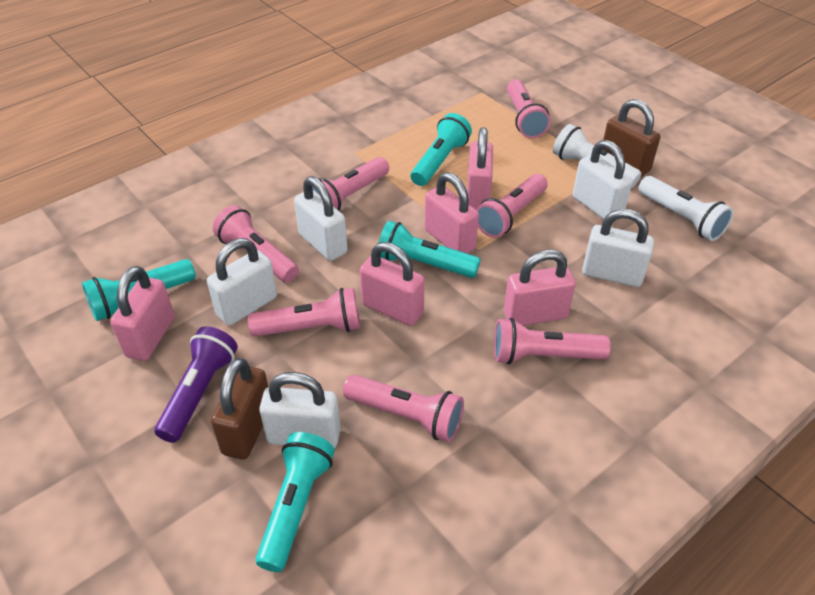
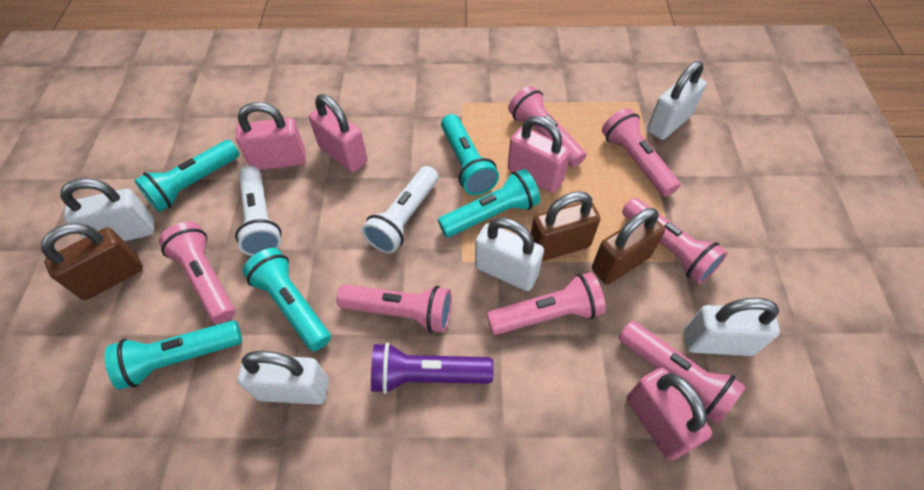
brown padlock: [211,358,268,460] [603,99,660,177] = 2 -> [41,223,143,300] [531,191,600,261] [592,208,665,284] = 3
pink padlock: [110,266,174,361] [360,242,425,326] [425,172,479,254] [467,127,493,209] [504,250,576,326] = 5 -> [236,102,306,170] [309,94,368,172] [508,116,571,193] [626,368,712,460] = 4
turquoise flashlight: [82,259,196,321] [256,432,335,572] [378,221,481,278] [411,113,472,186] = 4 -> [105,320,242,390] [135,140,239,212] [243,248,331,351] [438,169,540,237] [441,114,499,195] = 5

